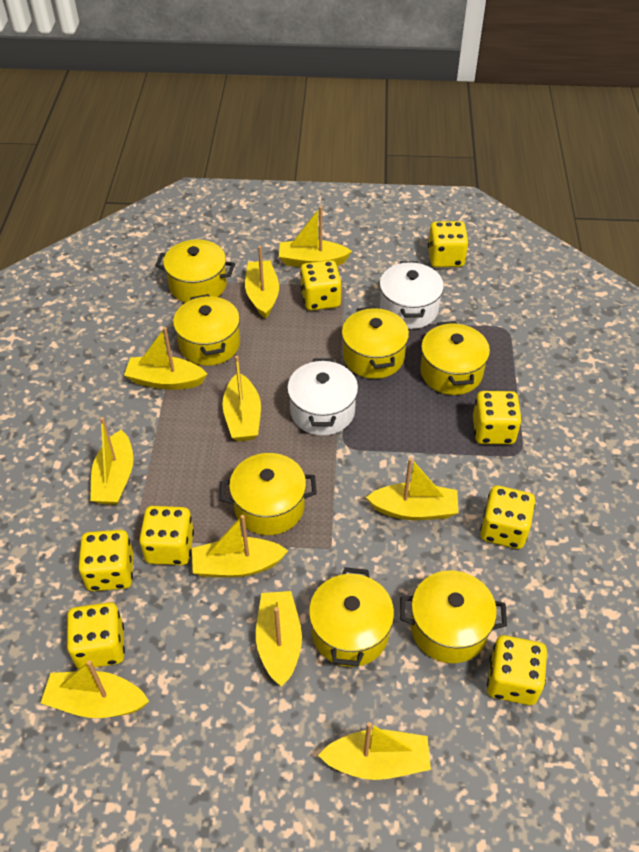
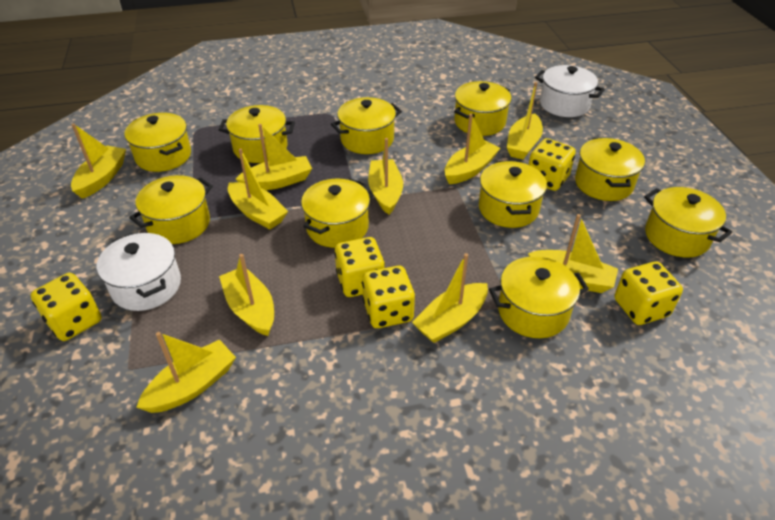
yellow dice: [67,602,125,669] [78,530,134,591] [139,506,194,565] [300,260,342,311] [428,221,469,267] [473,391,522,444] [480,485,535,549] [487,635,547,705] = 8 -> [31,273,102,341] [334,237,385,297] [362,266,415,328] [528,138,576,191] [614,261,683,325] = 5
yellow pot: [155,239,235,303] [173,294,240,366] [220,453,317,535] [309,567,394,667] [342,306,409,379] [400,570,507,663] [420,321,490,395] = 7 -> [124,113,191,172] [129,175,213,244] [219,105,295,163] [301,178,370,248] [331,97,402,154] [454,81,511,136] [479,161,547,228] [489,256,589,338] [575,138,645,201] [644,187,732,257] = 10

